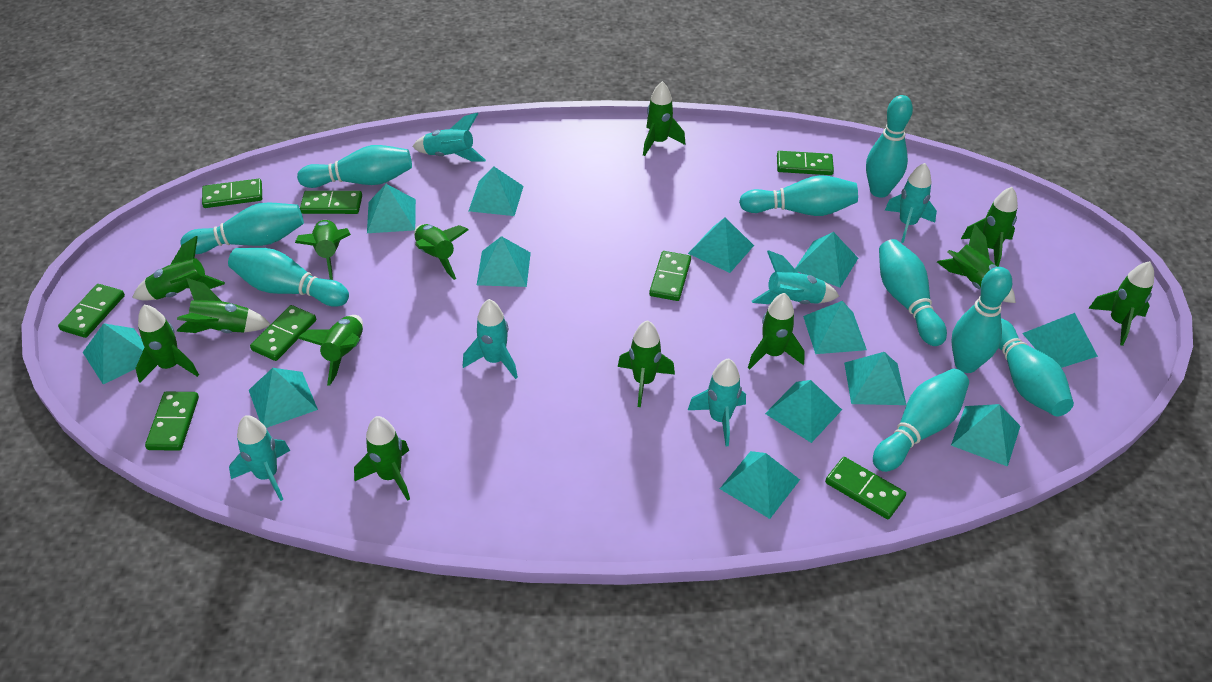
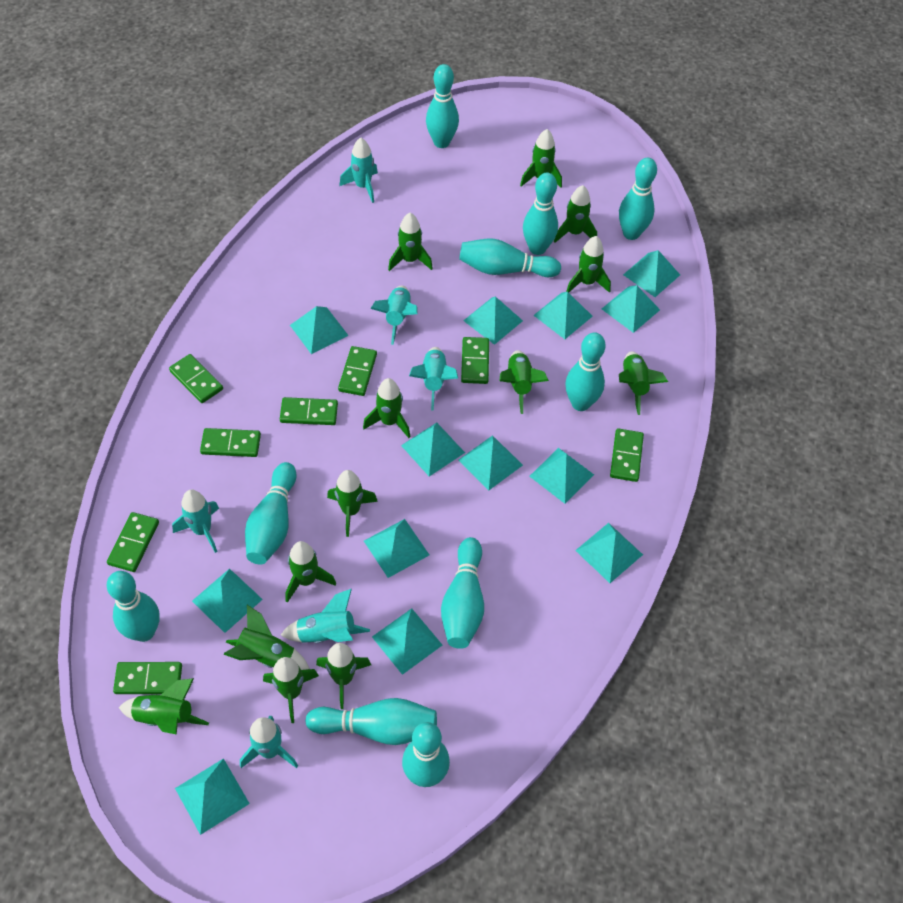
turquoise bowling pin: [181,203,304,254] [228,248,349,307] [297,145,412,188] [739,175,858,216] [866,95,913,198] [873,369,969,472] [879,239,947,346] [952,267,1012,373] [999,318,1074,416] = 9 -> [107,571,160,642] [245,462,297,565] [305,698,437,745] [402,722,450,787] [426,64,459,148] [441,537,484,649] [459,239,561,277] [523,173,558,255] [565,332,606,411] [619,158,657,240] = 10

